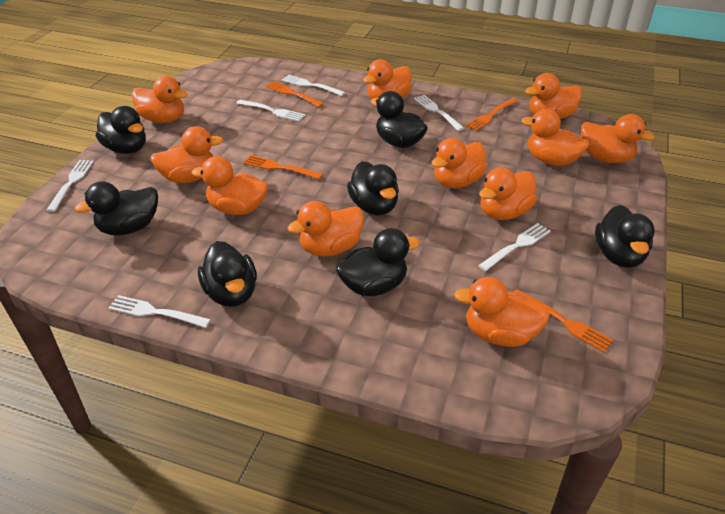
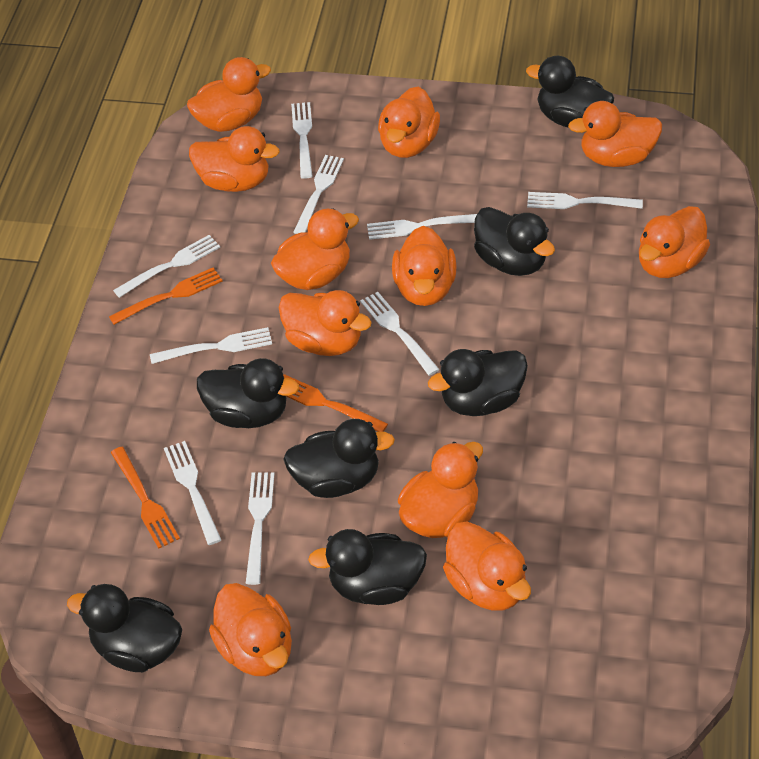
orange fork: [244,155,323,179] [266,81,324,107] [465,98,518,131] [513,289,613,353] = 4 -> [109,267,223,325] [111,447,180,549] [283,374,388,432] = 3
white fork: [46,160,94,212] [108,295,211,328] [236,100,305,122] [282,75,345,96] [414,95,464,131] [478,223,551,271] = 6 -> [113,235,220,298] [150,327,272,364] [164,441,221,545] [246,472,274,585] [291,102,313,179] [293,155,344,234] [360,292,440,376] [367,214,477,240] [527,192,643,209] = 9

